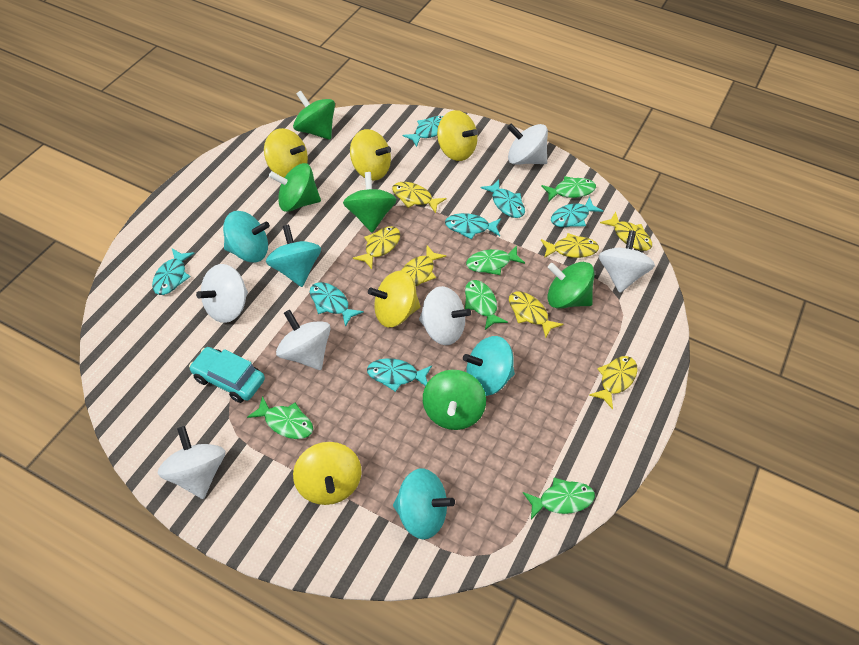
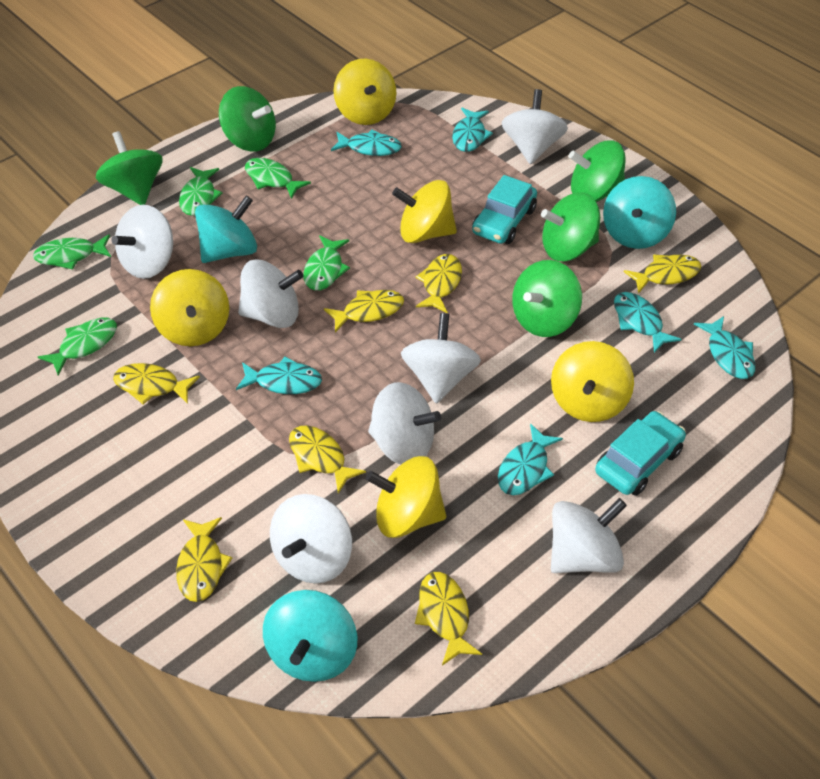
turquoise car: [189,347,265,403] = 1 -> [472,175,537,244] [595,411,686,496] = 2
turquoise fish: [152,248,195,295] [310,282,364,327] [367,358,432,392] [402,116,444,147] [445,213,501,239] [481,179,525,218] [551,197,603,227] = 7 -> [236,357,322,394] [331,130,402,156] [452,108,493,152] [498,423,563,495] [614,292,682,353] [694,316,756,379] = 6
turquoise spinning top: [223,211,270,263] [266,225,321,287] [393,468,455,540] [463,336,515,396] = 4 -> [195,196,257,263] [263,590,357,682] [603,176,676,249] = 3
white spinning top: [158,426,225,499] [196,264,248,323] [276,310,331,370] [419,286,471,345] [507,124,548,165] [599,230,655,293] = 6 -> [111,205,173,279] [238,260,303,328] [270,494,352,584] [368,382,441,464] [401,313,481,404] [502,89,568,164] [551,498,627,573] = 7

